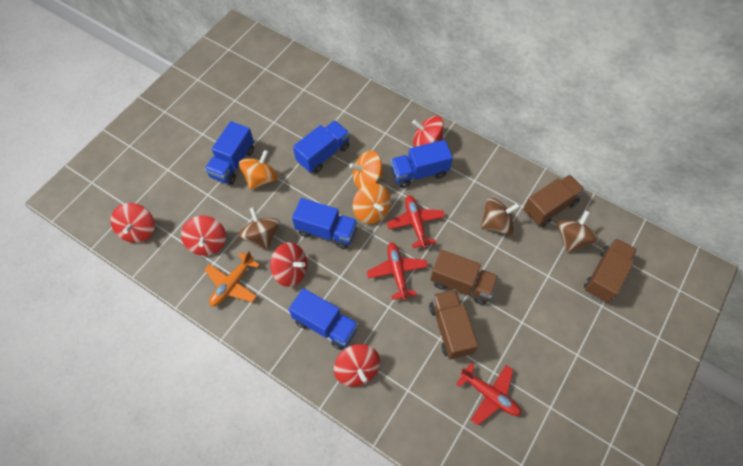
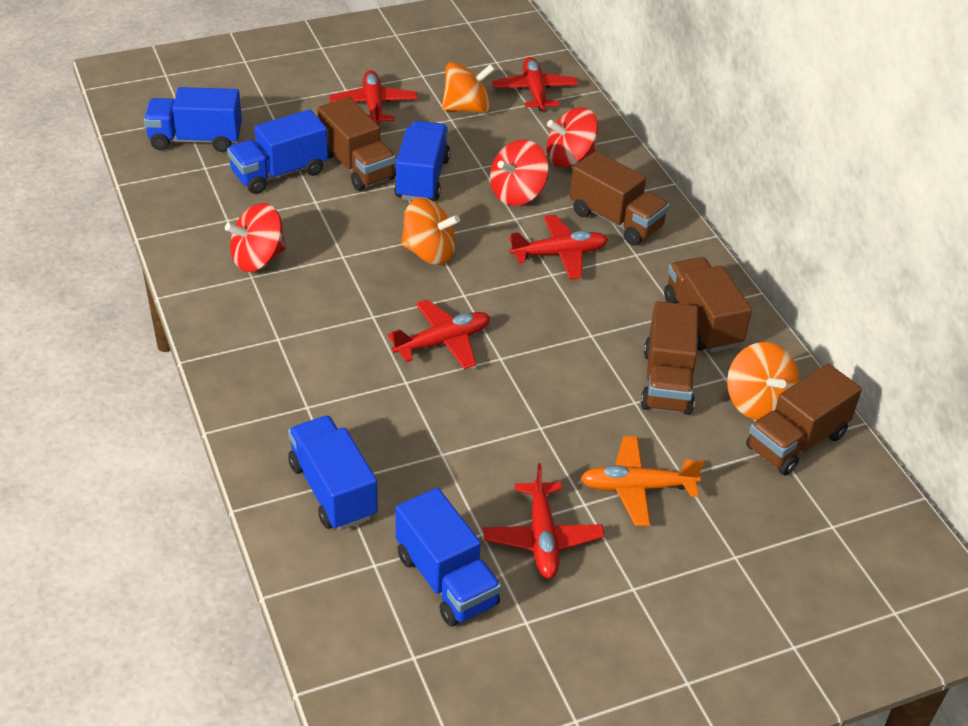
brown spinning top: [238,207,280,251] [481,198,520,235] [557,210,599,253] = 3 -> none = 0
brown truck: [429,289,478,360] [430,250,499,305] [523,175,585,227] [584,238,637,303] = 4 -> [317,97,396,191] [570,151,669,246] [641,301,698,415] [664,257,752,352] [746,364,862,475] = 5
red plane: [367,242,428,301] [387,195,445,248] [456,363,521,425] = 3 -> [329,70,418,125] [388,300,490,370] [483,463,604,579] [492,57,578,111] [509,215,608,279] = 5
red spinning top: [110,203,155,243] [181,216,226,256] [270,242,307,287] [334,344,380,387] [412,116,444,147] = 5 -> [225,203,286,272] [490,140,549,206] [547,107,598,168] = 3

